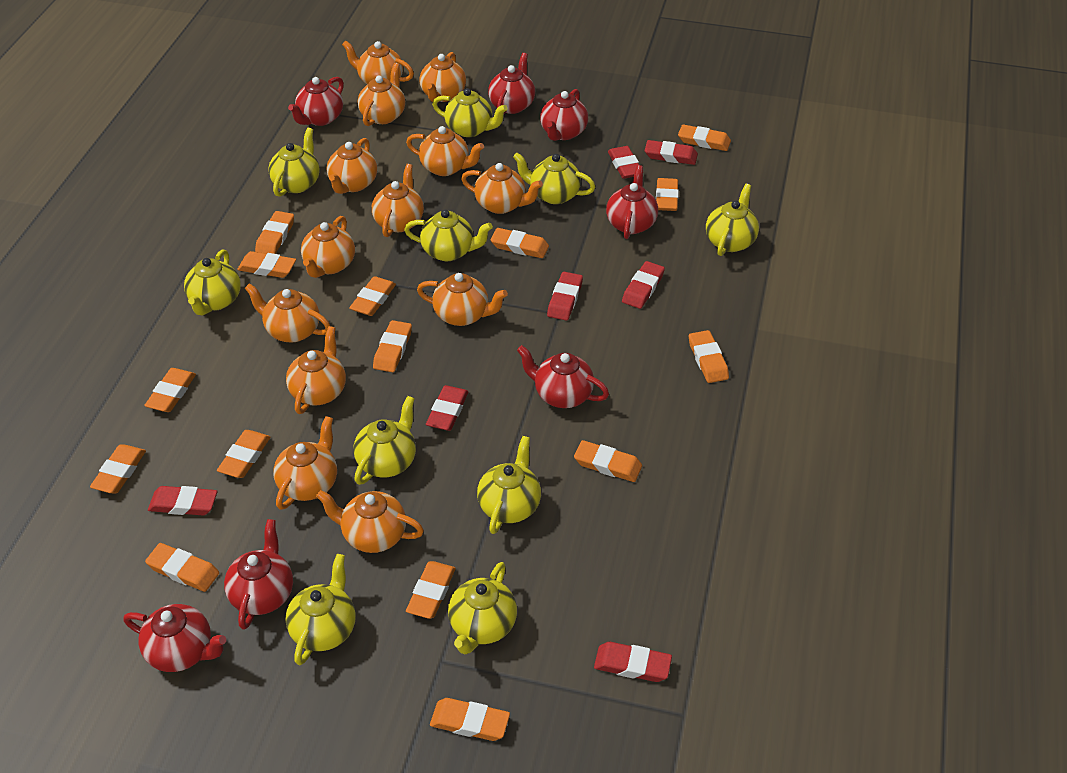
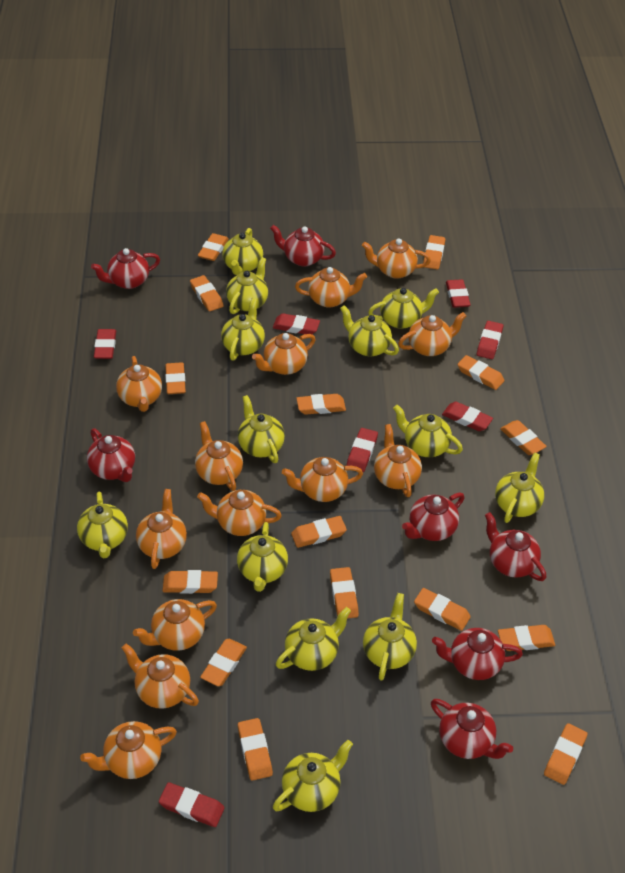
yellow teapot: [184,249,241,316] [268,128,320,197] [285,554,356,665] [353,396,416,485] [404,210,493,261] [432,88,508,137] [448,562,517,654] [477,436,541,534] [513,153,595,204] [706,184,759,256] = 10 -> [77,491,128,558] [221,298,265,360] [222,228,263,275] [226,257,268,314] [237,522,288,592] [238,395,285,463] [273,740,353,812] [276,607,351,671] [340,305,399,356] [363,593,417,681] [368,288,439,329] [393,405,463,457] [495,452,544,523] = 13

